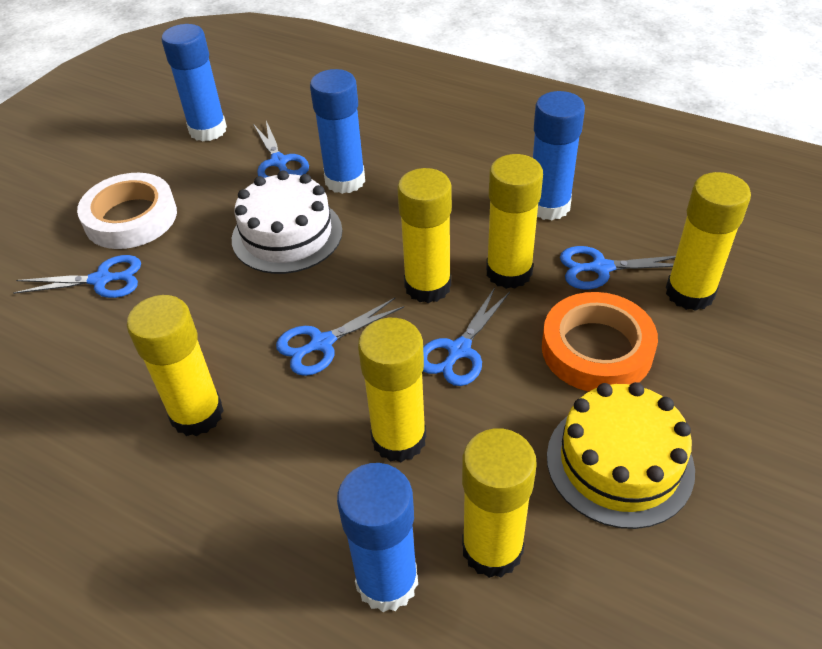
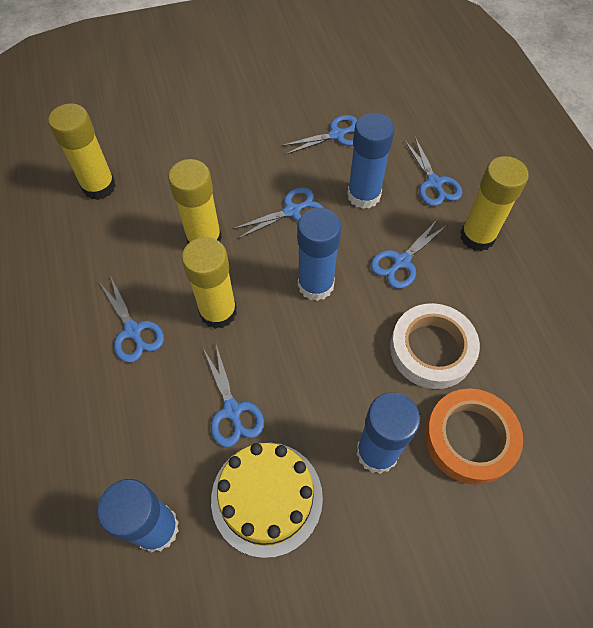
blue scissors: [13,255,141,298] [253,121,309,178] [276,298,404,376] [423,288,510,386] [560,246,676,289] = 5 -> [99,278,164,363] [204,345,264,447] [233,187,323,239] [280,115,358,155] [371,219,447,289] [404,137,462,206] = 6
white cake: [232,170,342,274] = 1 -> none = 0
yellow glue stick: [127,295,224,436] [358,318,426,462] [397,168,452,303] [462,428,537,578] [486,154,543,289] [666,172,751,311] = 6 -> [48,103,116,200] [168,159,222,243] [182,237,237,329] [460,156,528,251] = 4

